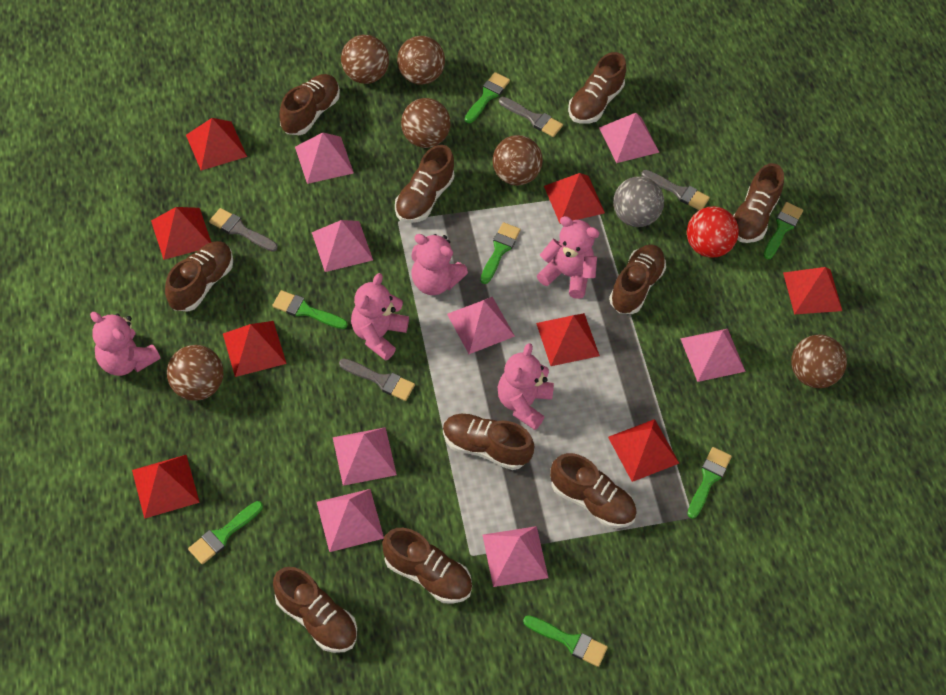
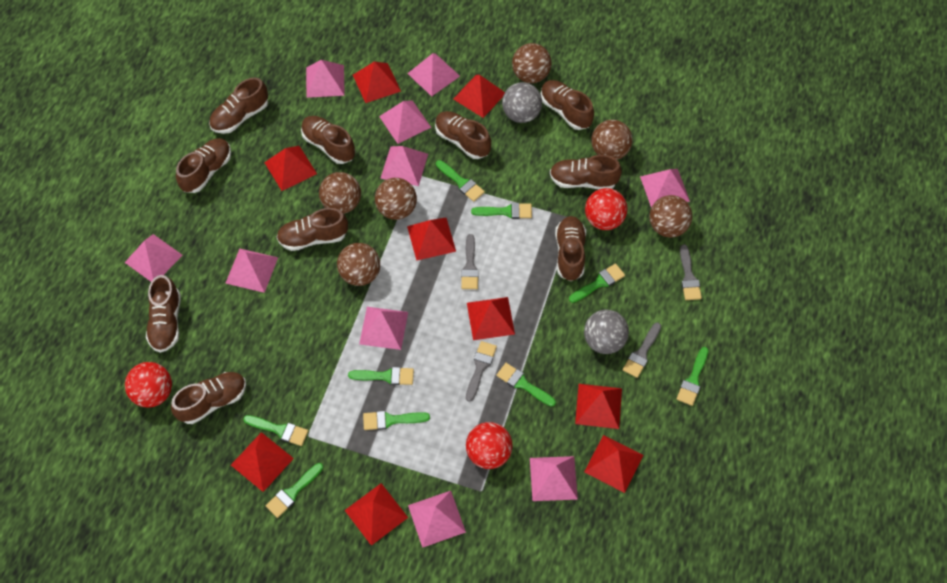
green brush: [188,501,263,564] [272,290,348,329] [465,72,510,123] [480,222,521,284] [523,615,608,667] [687,447,732,519] [763,202,803,259] = 7 -> [243,415,308,446] [266,463,323,518] [348,367,414,385] [363,411,430,430] [436,160,485,202] [471,203,532,219] [496,363,556,407] [569,263,625,303] [677,347,708,406] = 9
grey ball: [613,176,664,227] = 1 -> [502,82,542,123] [584,310,629,354] = 2
pink pyramid: [295,132,354,184] [312,220,373,272] [317,489,384,552] [333,427,397,486] [447,297,515,354] [482,526,548,587] [599,113,660,163] [680,329,746,382] = 8 -> [124,234,183,282] [225,248,278,293] [306,60,345,98] [359,307,408,350] [379,100,432,144] [380,146,428,186] [407,53,460,96] [408,491,466,548] [530,456,578,501] [640,169,690,208] = 10
pink teddy bear: [90,312,161,376] [351,273,409,361] [411,234,468,295] [498,343,554,430] [537,216,599,299] = 5 -> none = 0
red ball: [687,206,739,258] = 1 -> [125,362,172,408] [466,422,513,469] [585,188,627,230] = 3
red pyramid: [132,455,200,519] [151,207,211,260] [186,118,247,171] [223,321,287,377] [536,313,600,366] [544,173,605,224] [608,419,679,482] [783,267,842,314] = 8 -> [231,432,294,492] [264,146,317,191] [345,483,408,546] [353,62,401,103] [407,218,456,261] [453,75,505,118] [467,297,515,340] [575,384,622,429] [584,435,643,493] = 9

